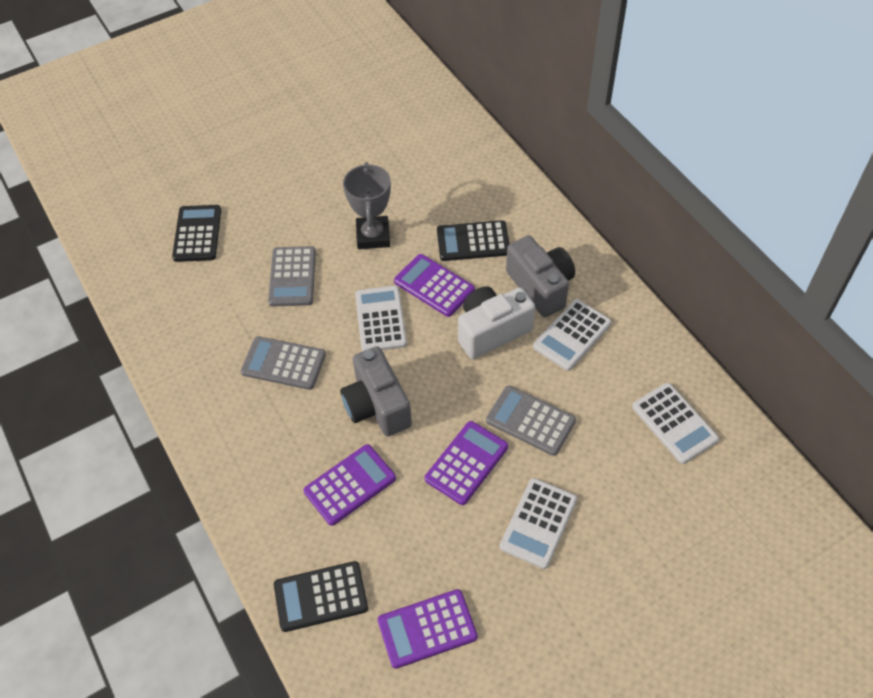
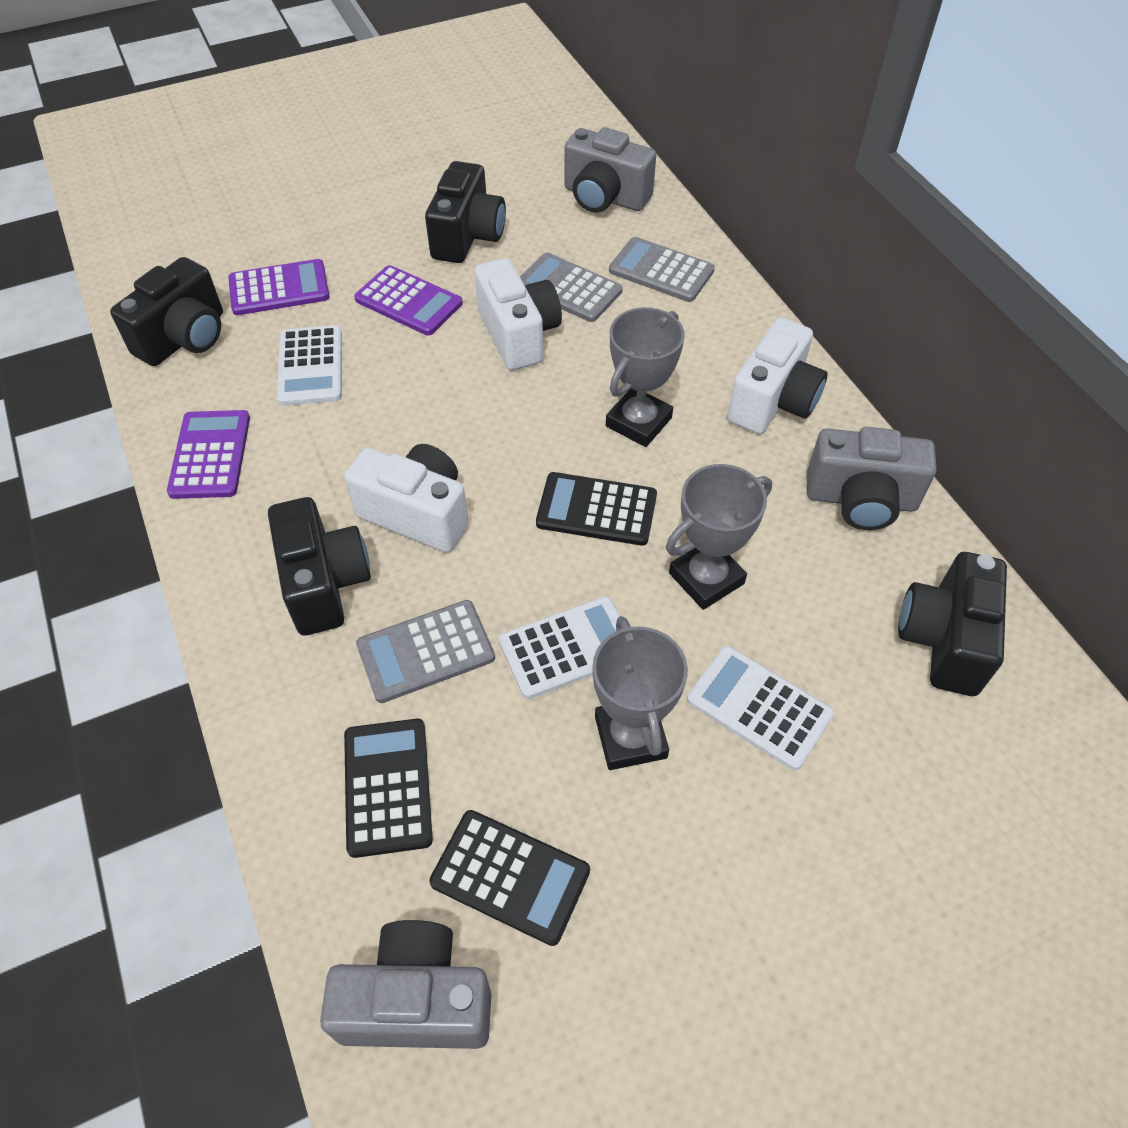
black camera: none = 0 -> [110,257,223,366] [268,497,371,636] [425,161,506,263] [898,552,1007,696] = 4
grey camera: [340,346,412,436] [506,235,575,317] = 2 -> [320,920,491,1049] [564,127,656,213] [807,427,936,530] = 3
grey trophy: [343,162,391,249] = 1 -> [592,616,688,770] [606,307,684,447] [666,464,772,610] = 3
purple calculator: [303,444,396,526] [378,589,478,669] [394,254,475,317] [425,421,508,505] = 4 -> [167,410,250,499] [228,259,330,315] [354,265,463,336] = 3
white calculator: [355,286,407,351] [500,478,577,569] [533,299,611,371] [632,383,719,464] = 4 -> [277,325,342,406] [499,596,620,699] [687,646,834,771] = 3
white camera: [458,286,535,359] = 1 -> [344,444,469,552] [474,258,562,370] [727,317,828,434] = 3

